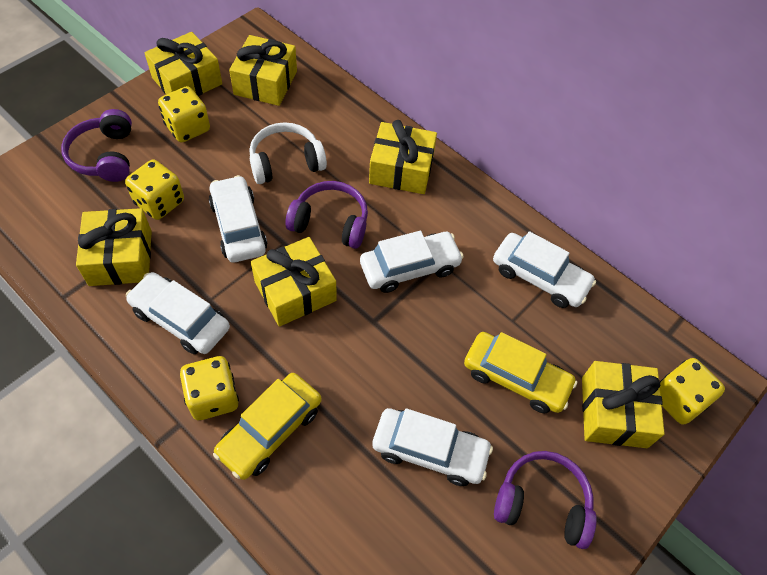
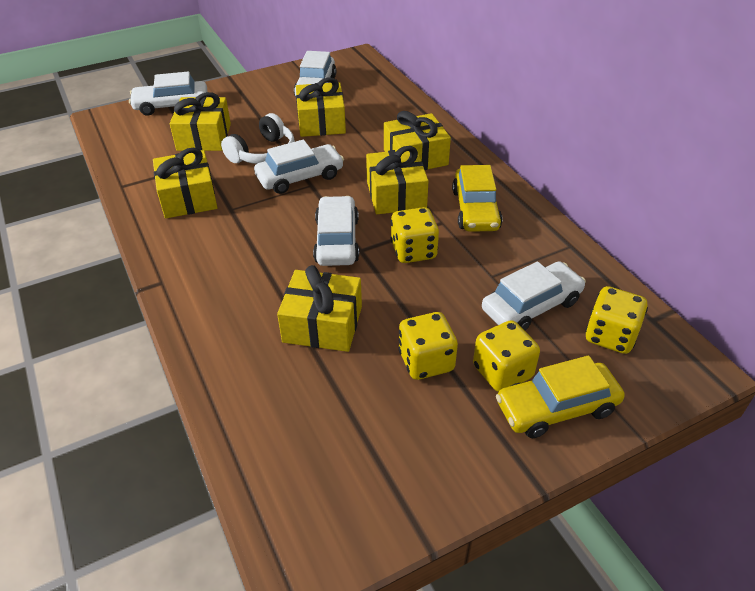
purple headphones: [61,109,132,182] [285,181,368,249] [494,451,597,549] = 3 -> none = 0

